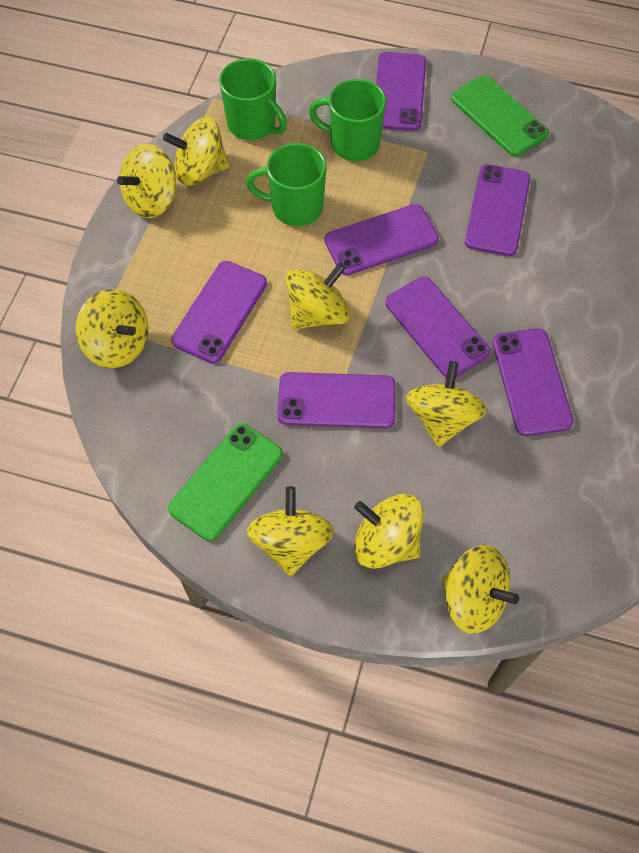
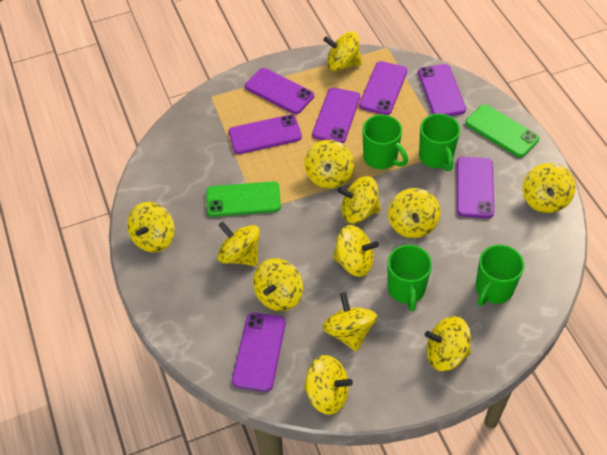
green mug: [219,58,287,140] [246,143,326,226] [309,79,386,161] = 3 -> [362,115,408,169] [388,245,432,311] [419,114,460,171] [475,245,524,306] = 4
yellow spinning top: [76,289,148,368] [117,144,176,218] [163,117,230,186] [247,486,334,576] [286,263,350,329] [354,494,423,569] [406,361,487,447] [442,545,519,634] = 8 -> [127,202,175,253] [217,222,260,266] [253,258,303,311] [304,140,354,189] [304,355,353,415] [322,293,377,352] [323,31,362,71] [333,225,379,277] [337,176,381,224] [388,188,440,238] [425,316,471,371] [523,163,576,213] = 12

